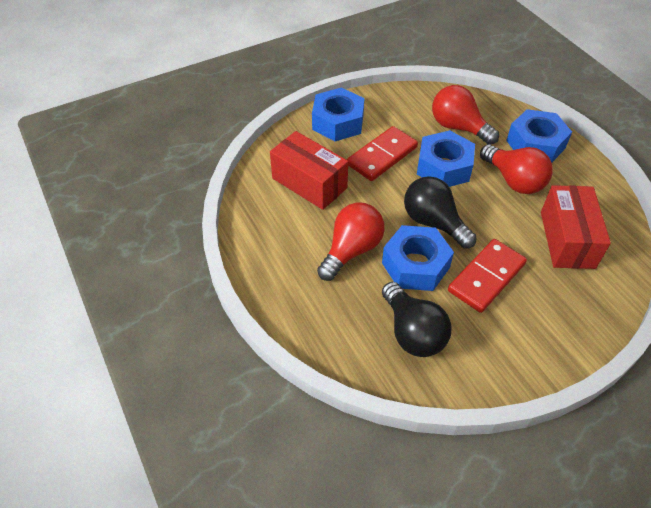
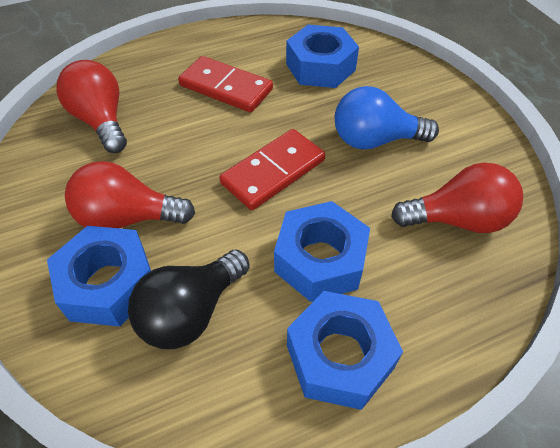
black light bulb: [382,282,451,357] [404,176,477,249] = 2 -> [128,250,249,349] = 1
blue light bulb: none = 0 -> [335,86,439,149] = 1
red box: [270,131,348,210] [541,185,611,269] = 2 -> none = 0

